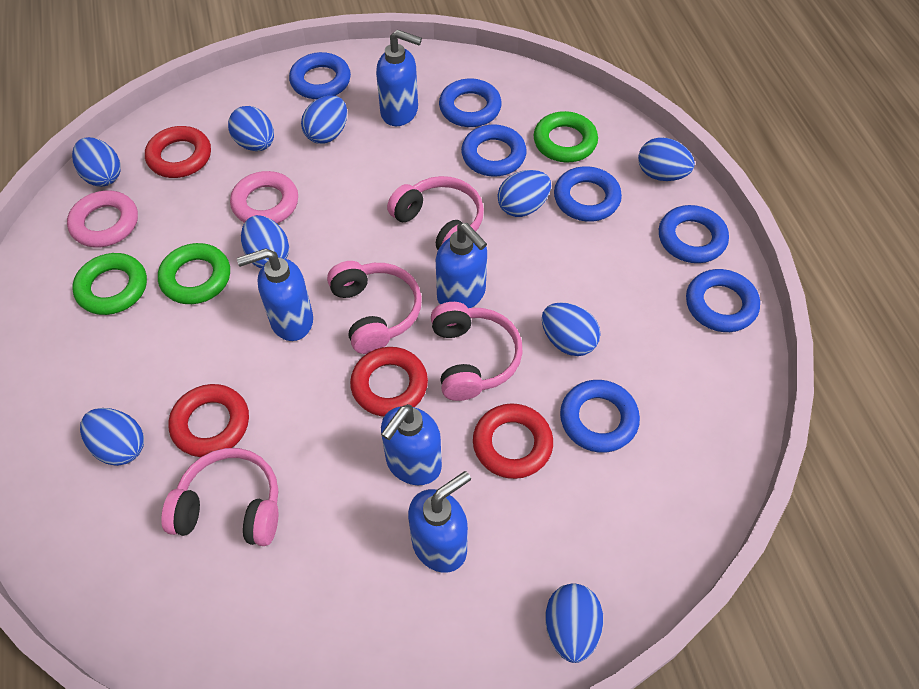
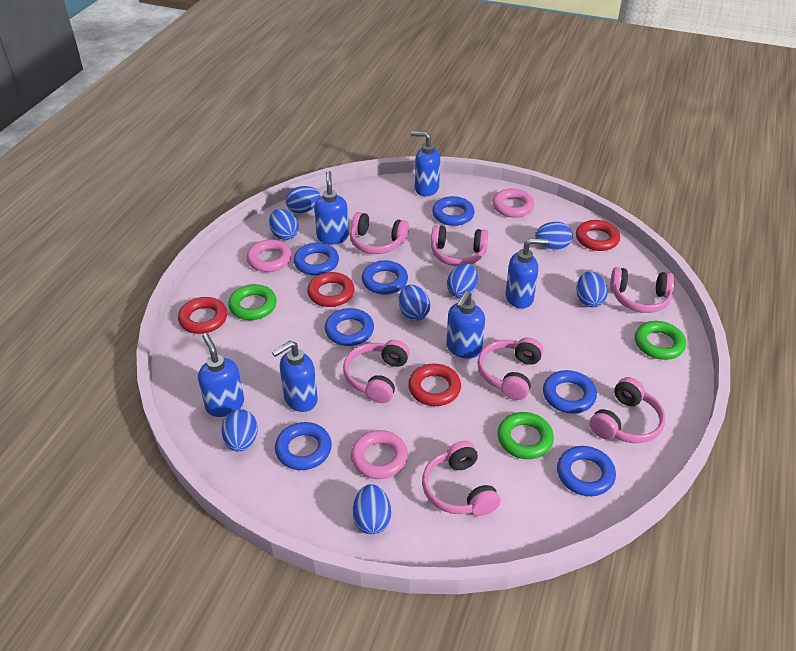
blue egg: [72,137,121,187] [80,408,144,466] [228,106,274,151] [241,215,289,268] [301,95,347,144] [497,170,551,217] [542,302,600,356] [545,583,603,663] [638,138,695,181] = 9 -> [221,409,258,452] [269,209,299,240] [286,186,321,214] [353,484,391,534] [399,285,430,321] [447,264,478,298] [535,222,573,250] [576,272,608,307] = 8
blue soap dispenser: [237,248,313,341] [376,30,422,126] [381,404,442,485] [408,471,471,573] [436,223,487,308] = 5 -> [198,333,244,417] [272,341,318,412] [314,171,349,244] [411,131,440,196] [446,291,485,358] [505,238,548,309] = 6
pink headphones: [161,448,278,546] [327,261,422,354] [387,176,484,250] [431,302,523,401] = 4 -> [343,340,410,403] [350,212,409,254] [422,441,500,516] [431,225,488,266] [477,337,543,400] [590,377,665,443] [610,267,675,313] = 7
pink ring: [67,191,138,247] [230,171,298,224] = 2 -> [247,240,292,272] [351,430,408,479] [492,189,534,218] = 3

